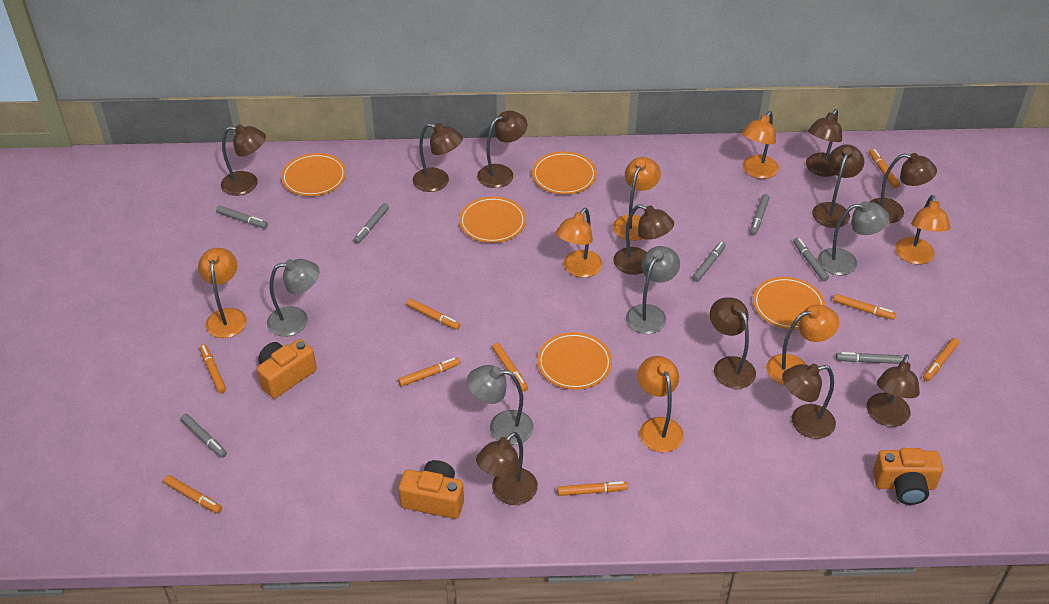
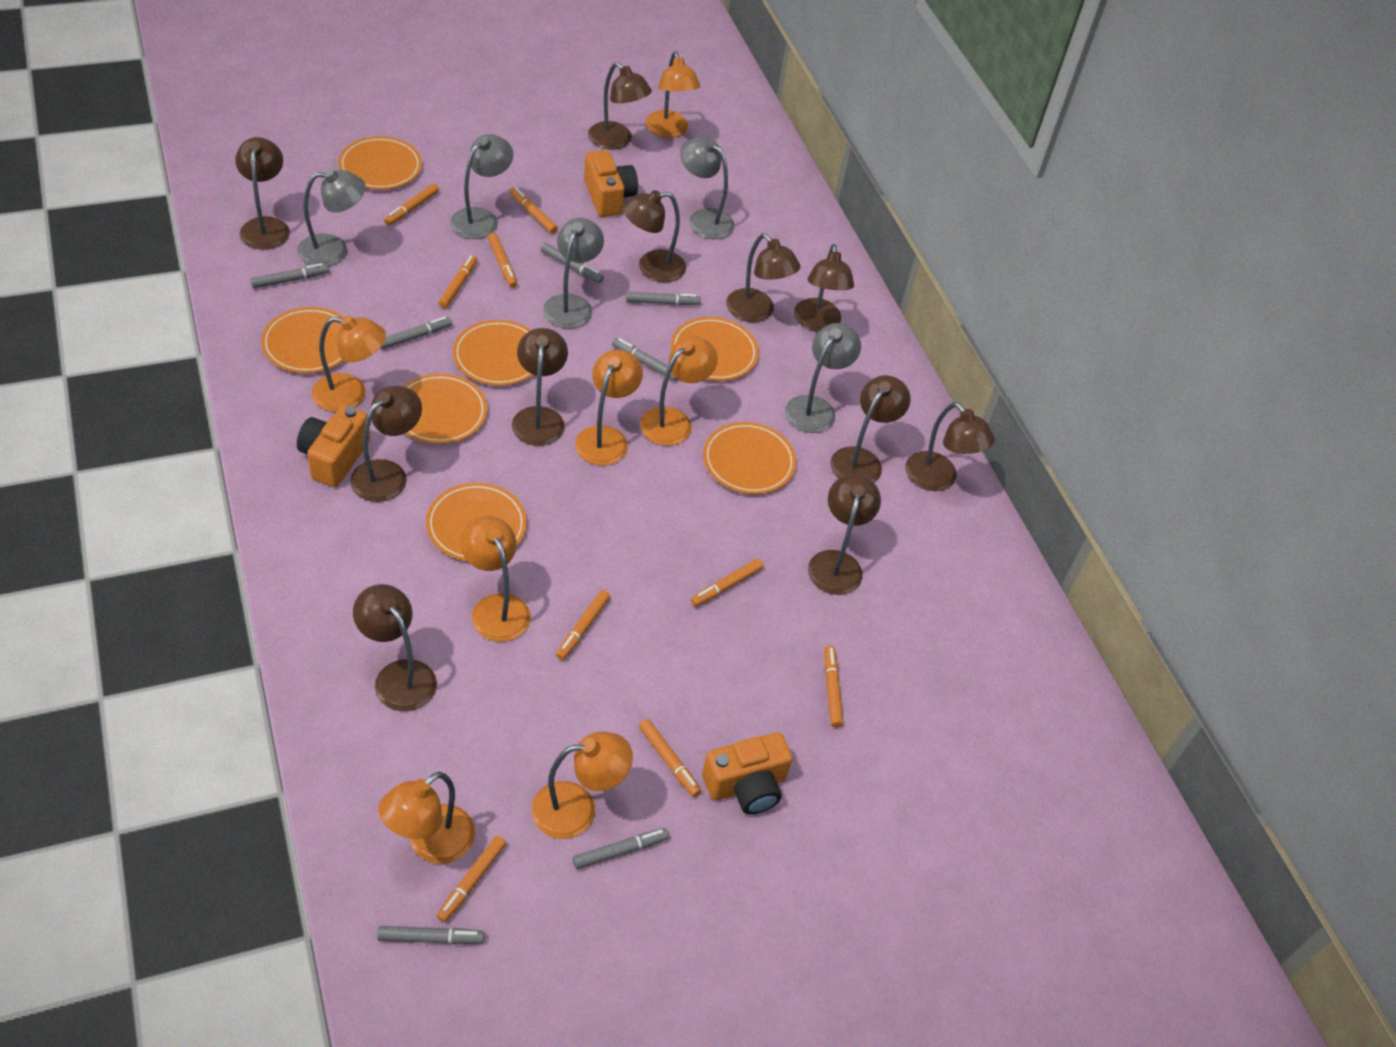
grey lamp: [267,259,320,337] [467,365,534,445] [626,246,680,334] [818,201,889,275] = 4 -> [297,169,366,267] [450,134,513,239] [543,218,604,329] [680,136,735,239] [785,323,861,433] = 5
orange plate: [281,153,346,196] [459,196,526,243] [532,151,597,194] [537,332,612,390] [753,277,825,330] = 5 -> [261,307,344,373] [338,136,422,190] [402,373,487,444] [426,483,527,561] [453,320,533,386] [671,317,759,381] [703,422,796,494] = 7

